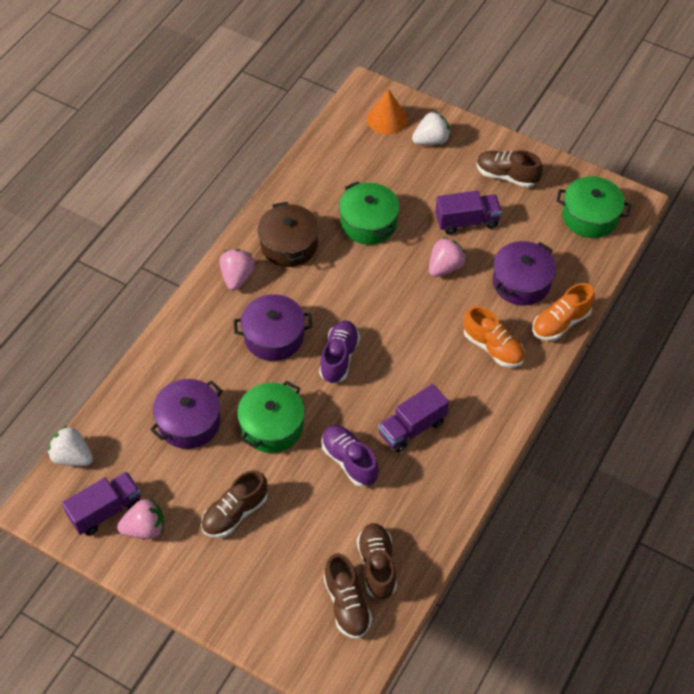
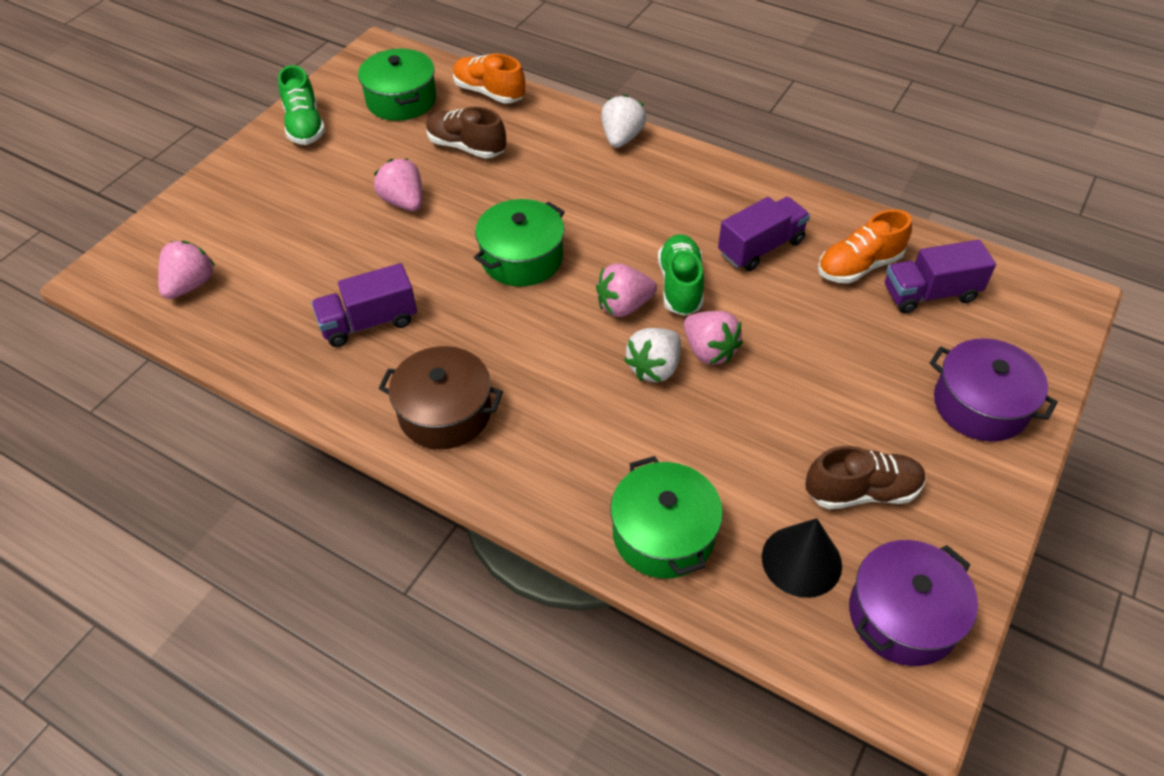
black cone: none = 0 -> [762,518,842,598] = 1
brown shoe: [201,470,267,538] [324,553,372,639] [357,523,397,600] [476,150,543,187] = 4 -> [426,107,506,158] [805,446,926,509] = 2
green shoe: none = 0 -> [278,65,325,145] [658,234,704,316] = 2
orange cone: [367,89,408,135] = 1 -> none = 0
pink strawberry: [117,498,164,539] [220,249,255,290] [429,237,466,277] = 3 -> [158,241,216,299] [374,158,422,211] [596,263,657,317] [684,311,743,365] = 4
purple pot: [150,379,223,449] [234,294,312,361] [493,241,556,305] = 3 -> [849,540,978,666] [930,338,1058,442] = 2
purple shoe: [319,321,360,384] [321,425,379,487] = 2 -> none = 0

